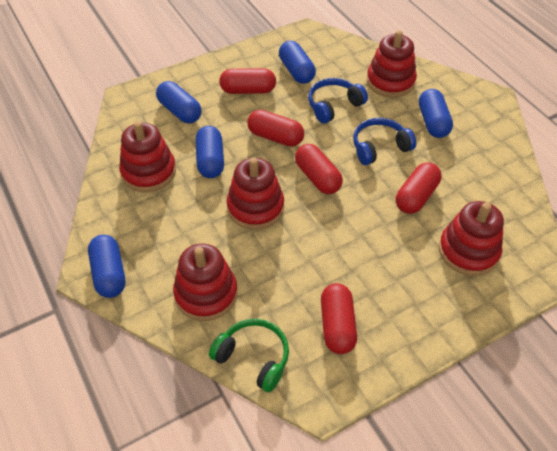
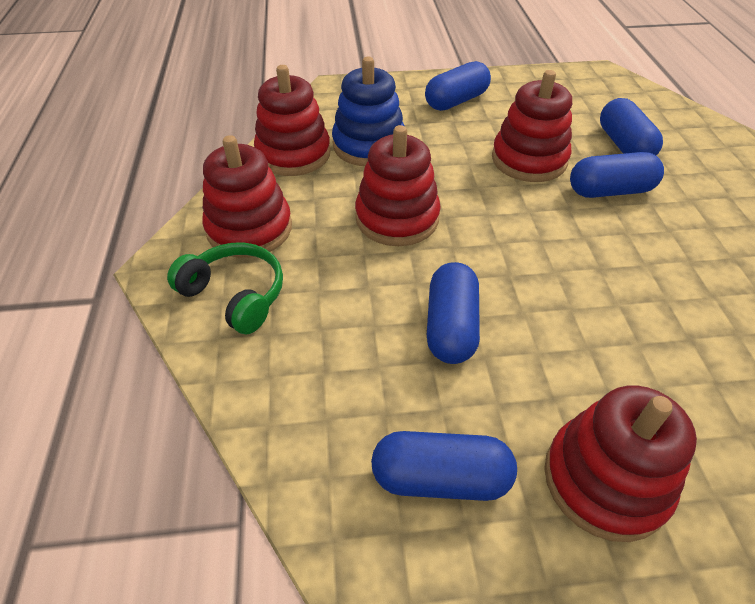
blue headphones: [308,78,368,124] [353,118,416,165] = 2 -> none = 0
blue stacking toy: none = 0 -> [332,57,405,166] = 1
red capsule: [219,68,276,94] [247,110,304,147] [295,144,343,194] [321,283,357,354] [396,162,442,214] = 5 -> none = 0

